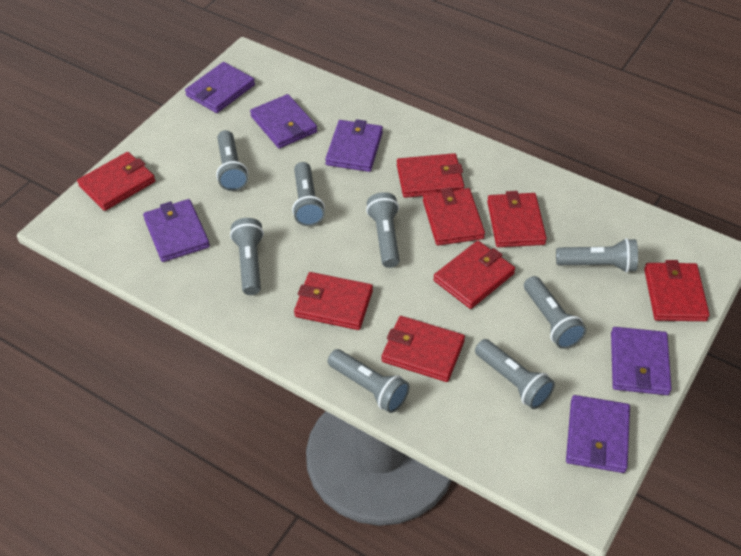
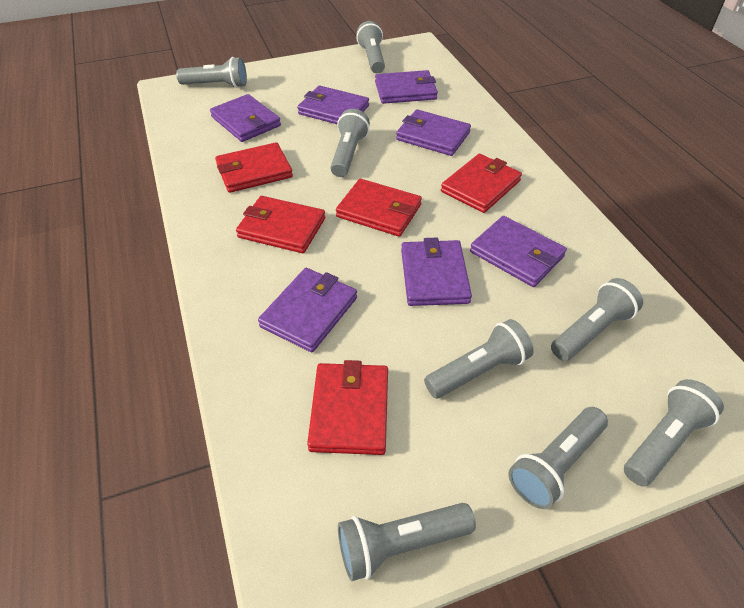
purple wallet: [143,199,210,262] [185,62,255,113] [250,94,317,149] [325,119,383,172] [566,395,630,473] [611,327,672,395] = 6 -> [210,94,281,142] [258,268,357,352] [297,86,369,124] [375,70,438,104] [396,109,471,156] [401,238,472,306] [470,216,567,287] = 7
red wallet: [77,152,155,211] [294,272,373,330] [382,316,465,382] [397,153,464,198] [423,188,485,245] [433,241,515,309] [487,191,547,247] [644,260,710,321] = 8 -> [215,142,293,193] [236,196,325,253] [307,360,388,455] [336,179,422,237] [441,154,522,213] = 5

